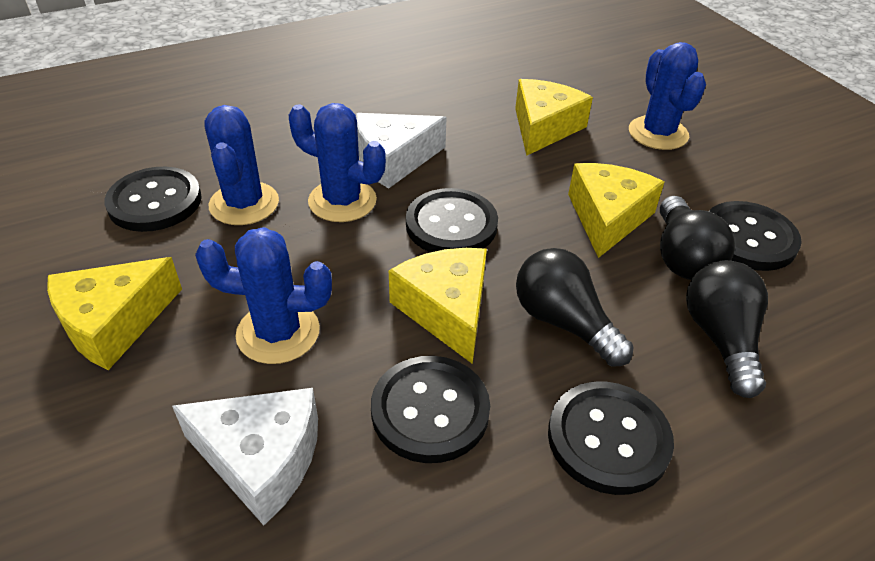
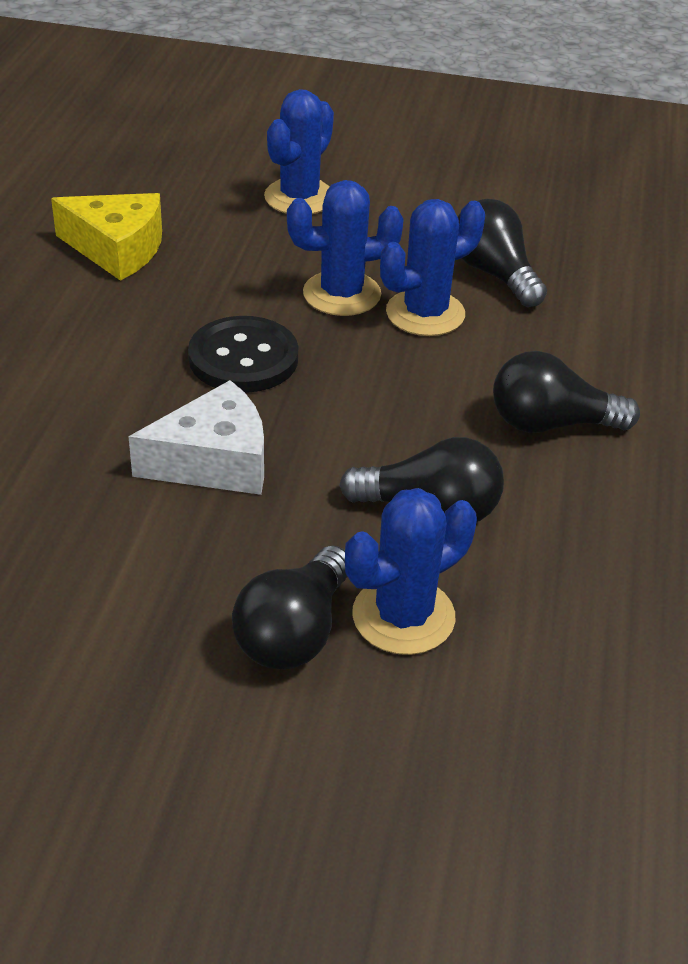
black button: [105,167,202,232] [371,356,490,463] [406,188,498,252] [548,381,674,495] [709,201,802,271] = 5 -> [188,316,298,393] = 1
black light bulb: [516,248,633,367] [660,196,735,280] [686,260,768,398] = 3 -> [232,546,348,670] [339,437,504,522] [458,199,547,307] [493,351,640,433] = 4
white cheese: [172,388,318,525] [356,113,447,189] = 2 -> [129,380,264,495] = 1
yellow cheese: [47,257,182,370] [389,248,487,364] [515,79,593,156] [568,163,664,258] = 4 -> [51,193,162,281] = 1

